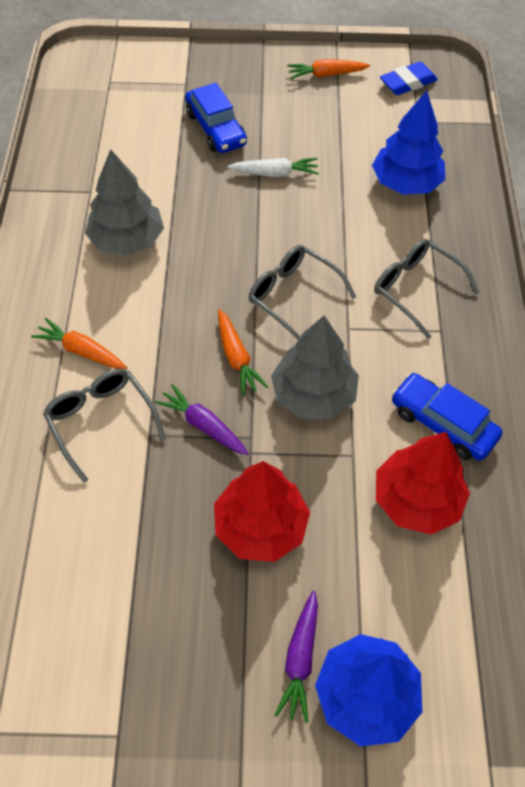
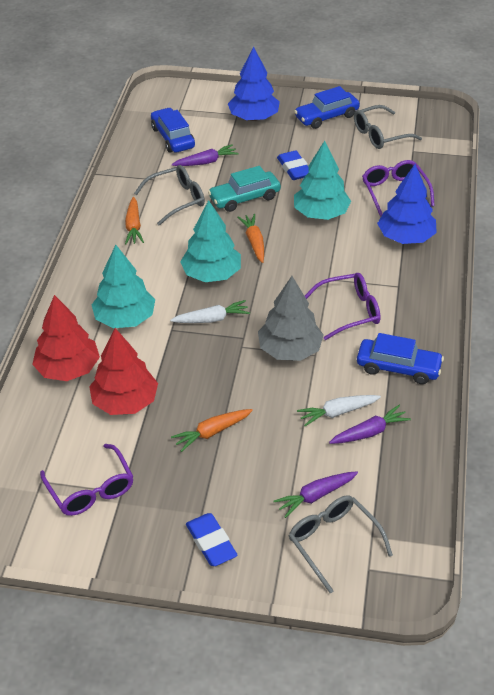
blue car: [185,83,247,153] [391,373,502,461] = 2 -> [151,108,195,153] [294,86,360,129] [357,333,444,384] = 3
blue eraser: [380,62,438,95] = 1 -> [186,513,238,566] [277,150,309,180] = 2
grey tree: [85,149,164,256] [271,316,359,419] = 2 -> [258,276,324,361] = 1
purple carrot: [155,384,249,455] [274,591,318,723] = 2 -> [172,144,239,166] [273,471,358,518] [329,405,411,444] = 3
purple glasses: none = 0 -> [40,444,134,516] [305,273,380,340] [362,160,435,217] = 3
turquoise car: none = 0 -> [208,166,281,212] = 1
turquoise tree: none = 0 -> [92,245,155,328] [180,200,241,282] [294,141,351,220] = 3
white carrot: [227,158,319,177] = 1 -> [170,300,250,323] [297,395,381,426] = 2

